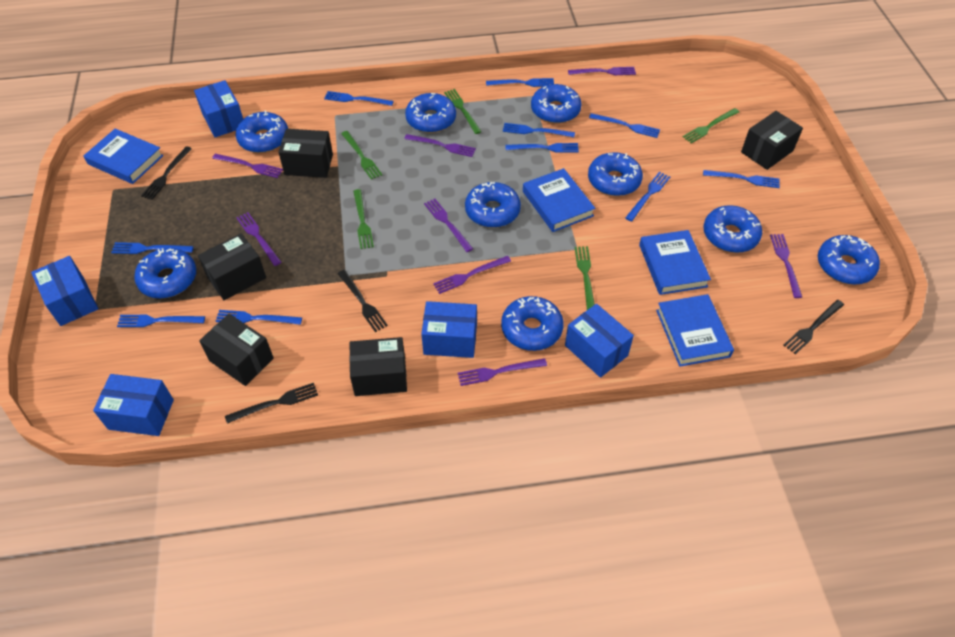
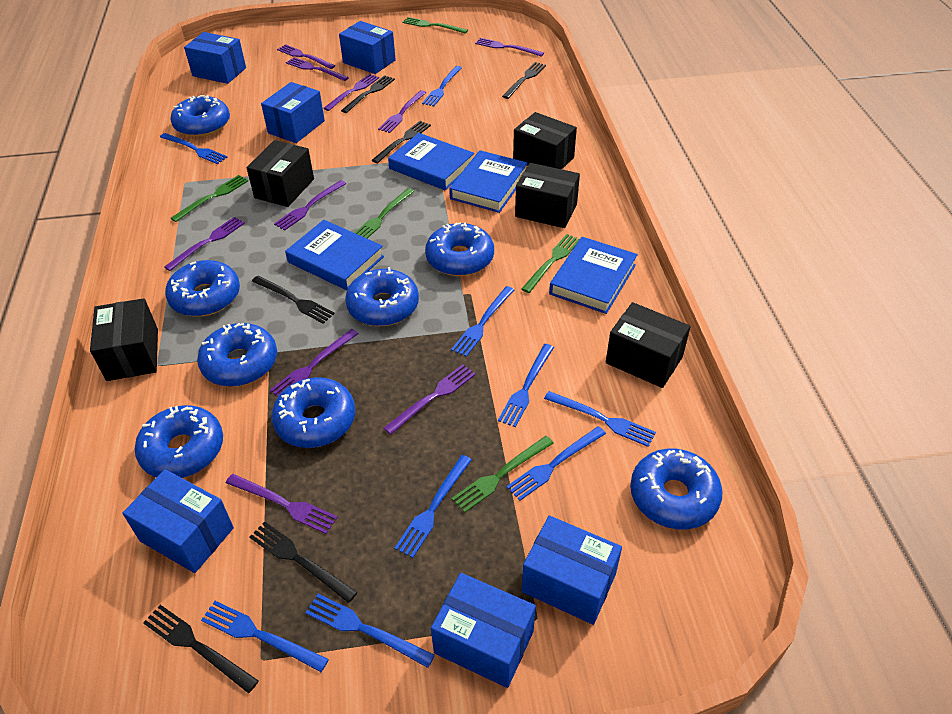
black fork: [141,146,192,200] [225,383,318,423] [337,270,388,332] [784,300,844,354] = 4 -> [143,605,259,693] [249,522,357,603] [252,276,335,324] [341,75,395,113] [372,121,431,163] [502,62,546,99] = 6
blue box: [31,256,98,326] [93,374,174,436] [194,80,243,137] [421,301,477,358] [565,304,634,378] = 5 -> [122,469,234,573] [184,32,246,84] [261,82,325,143] [339,21,396,74] [431,573,536,688] [522,516,622,625] = 6
blue donut: [134,248,196,298] [236,110,288,153] [405,93,456,133] [465,182,521,228] [501,296,563,351] [531,84,582,124] [588,152,643,196] [704,205,762,253] [818,235,880,285] = 9 -> [135,405,223,478] [165,260,240,317] [170,95,230,137] [197,323,277,387] [272,377,355,448] [345,267,419,326] [425,222,494,276] [630,449,723,529] = 8
blue fork: [111,242,194,254] [117,315,205,327] [215,310,302,325] [324,91,394,106] [486,78,554,87] [503,123,575,137] [505,143,579,153] [589,113,660,138] [625,172,670,222] [703,170,780,188] = 10 -> [160,133,227,164] [201,601,329,672] [305,594,435,668] [394,455,472,558] [422,66,462,106] [451,286,514,357] [498,344,554,427] [506,426,606,501] [544,391,656,447] = 9
purple fork: [212,154,283,178] [236,212,281,266] [404,134,476,157] [424,199,473,252] [433,256,511,294] [458,358,547,386] [568,67,636,75] [770,234,802,298] = 8 -> [164,217,245,271] [226,474,338,534] [270,329,358,397] [274,180,346,231] [277,44,335,69] [286,57,349,81] [323,74,379,111] [378,90,427,133] [384,364,476,435] [475,38,544,57] = 10

